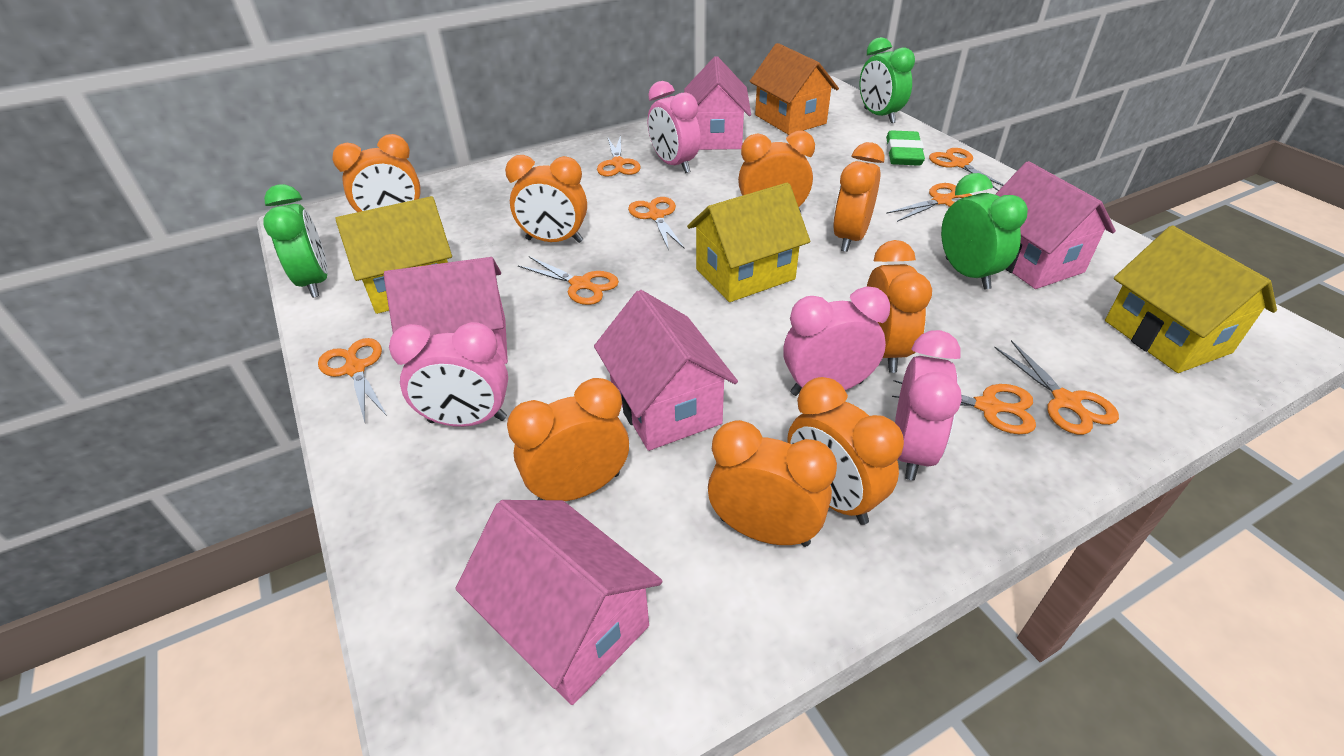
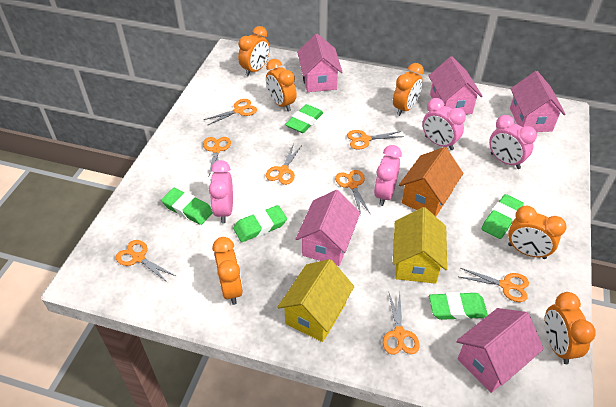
green clock: [263,184,328,298] [860,37,915,123] [941,173,1028,290] = 3 -> none = 0
green eraser: [886,130,925,166] = 1 -> [161,188,213,225] [233,205,287,242] [285,104,323,133] [429,292,488,320] [482,194,524,239] = 5
orange clock: [332,134,421,212] [505,155,587,243] [507,378,629,501] [708,420,837,547] [738,130,815,213] [788,377,904,525] [833,142,885,252] [867,240,932,373] = 8 -> [213,237,243,305] [238,26,270,76] [266,59,297,112] [393,63,424,116] [508,206,567,259] [545,292,596,364] = 6
yellow house: [335,196,452,314] [687,182,810,302] [1105,226,1277,373] = 3 -> [277,259,354,342] [393,207,447,284] = 2

